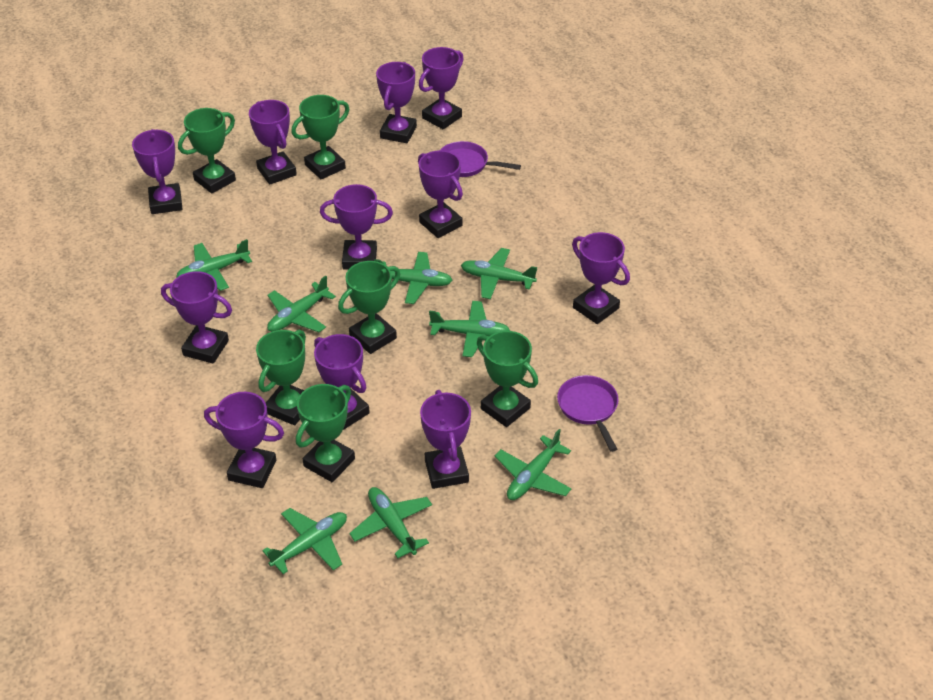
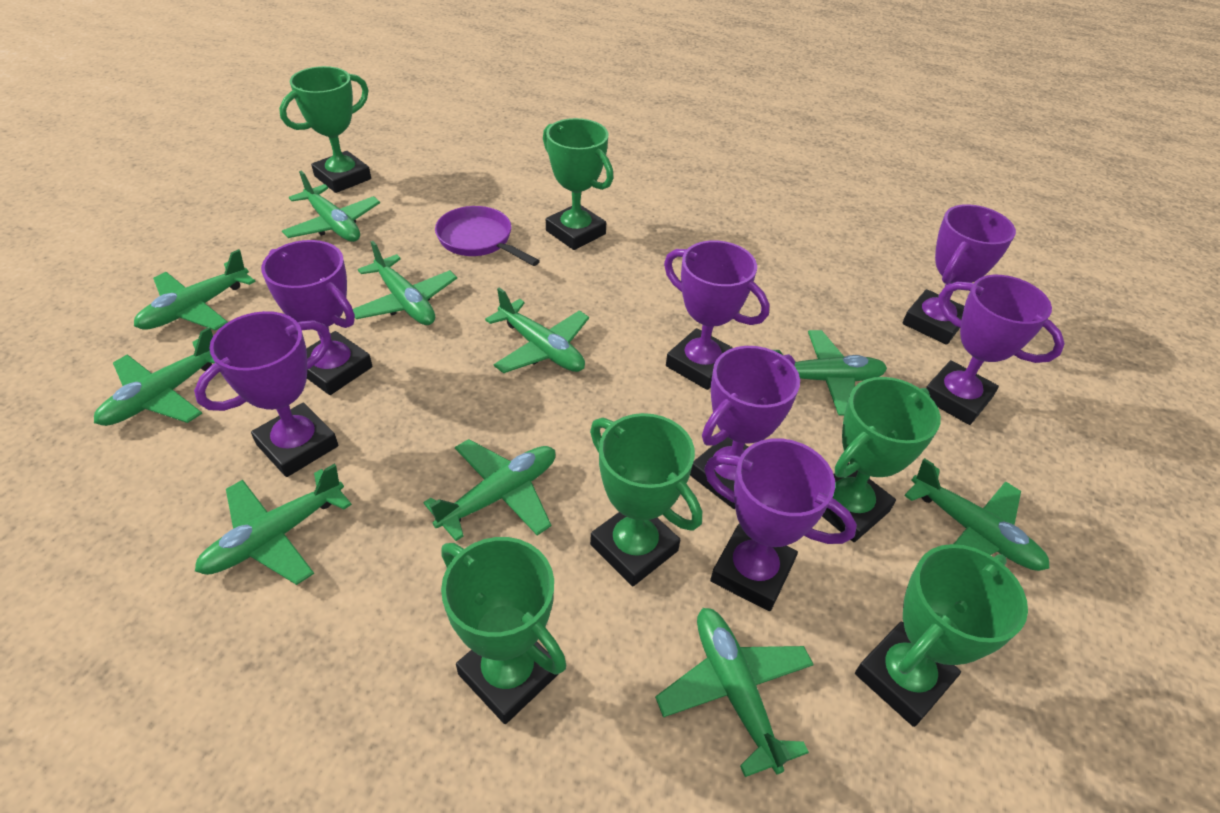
green plane: [176,239,252,291] [262,508,347,574] [267,276,336,332] [349,487,432,558] [374,252,453,304] [429,301,510,357] [461,248,537,299] [495,429,572,500] = 8 -> [94,327,215,426] [134,249,256,331] [195,464,352,585] [282,171,380,242] [353,241,457,325] [423,439,555,541] [485,287,589,373] [655,608,814,777] [773,330,887,416] [904,458,1050,571] = 10
purple pan: [440,141,521,177] [557,375,619,452] = 2 -> [435,206,540,266] = 1
purple trophy: [132,129,183,214] [161,271,232,364] [204,392,284,488] [249,100,297,185] [314,334,370,430] [320,184,393,270] [376,62,417,143] [418,150,463,238] [419,47,464,129] [420,390,471,489] [572,232,630,324] = 11 -> [194,311,338,477] [261,240,372,395] [664,240,769,390] [690,346,800,509] [704,438,857,611] [902,204,1016,345] [926,275,1065,425] = 7

